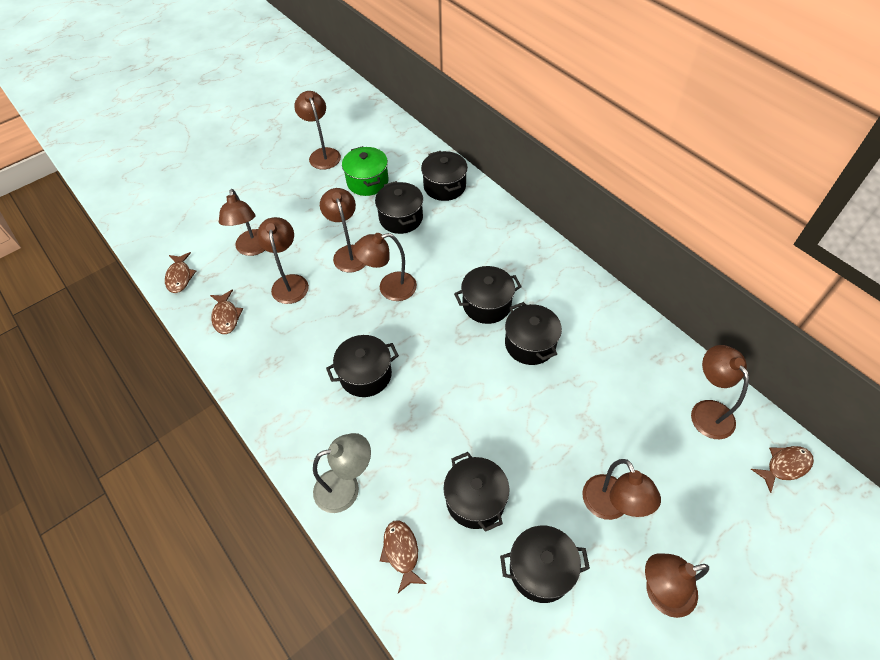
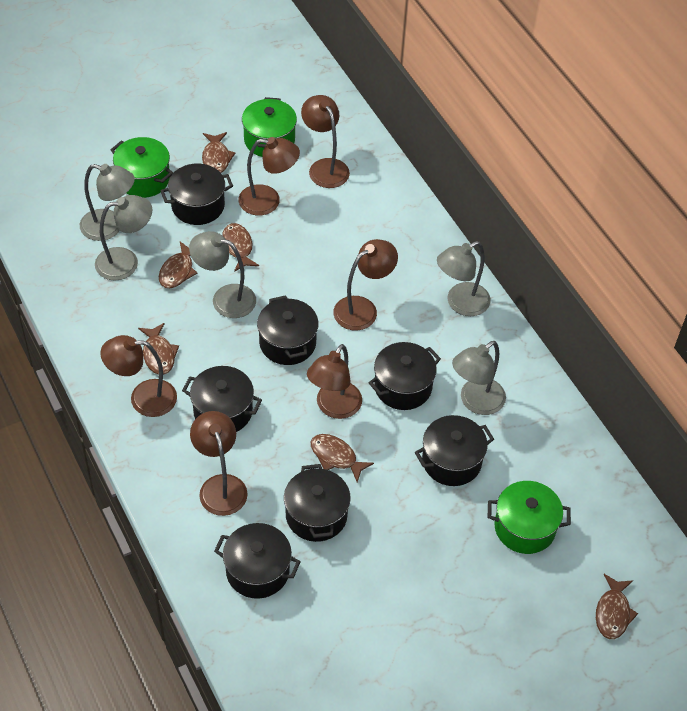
brown fish: [165,252,196,293] [210,290,243,334] [380,520,427,593] [751,446,814,493] = 4 -> [138,323,179,375] [159,241,197,288] [202,132,236,173] [222,223,259,272] [311,434,374,482] [596,574,638,639] = 6
brown lamp: [219,189,265,256] [257,217,309,304] [294,91,341,170] [320,188,366,272] [353,233,417,301] [582,459,661,520] [645,553,709,618] [691,345,749,439] = 8 -> [100,335,177,417] [190,411,248,516] [238,137,300,215] [301,95,350,188] [307,344,362,419] [333,239,398,330] = 6
green pot: [342,146,389,196] = 1 -> [110,137,173,198] [242,97,297,157] [488,481,571,554] = 3
grey lamp: [313,433,371,513] = 1 -> [80,164,135,241] [95,195,152,281] [189,231,256,318] [437,241,491,316] [452,341,506,415] = 5

